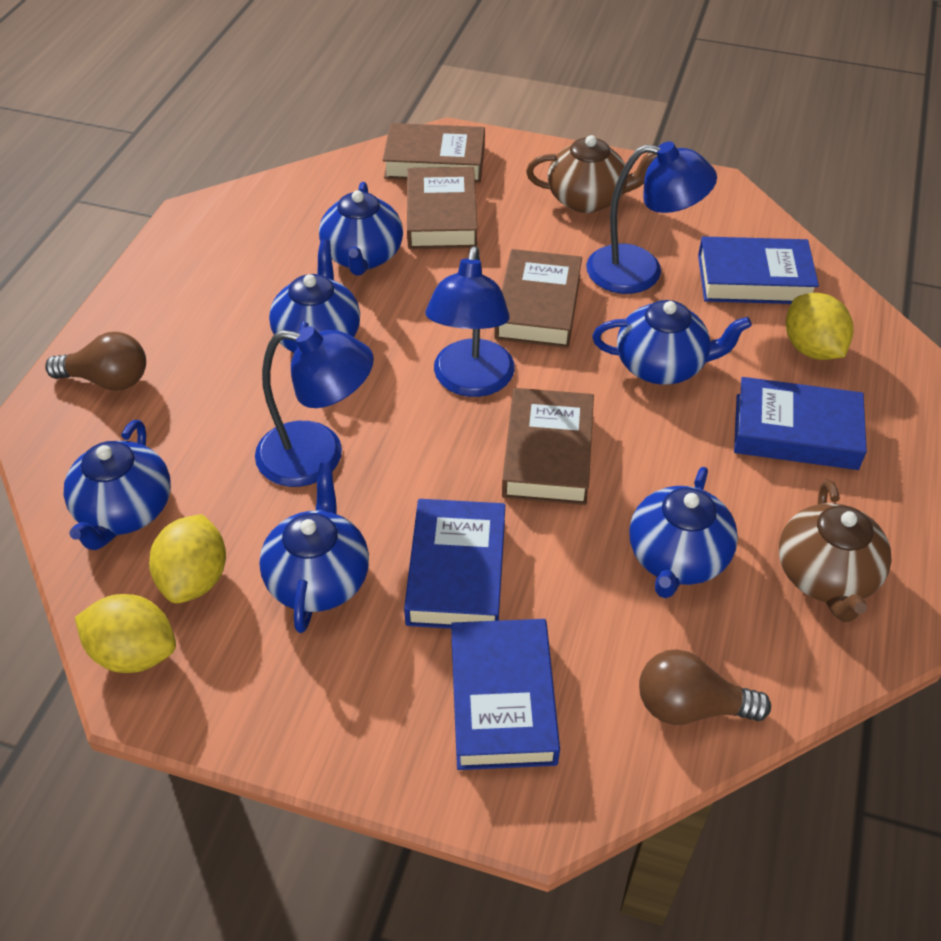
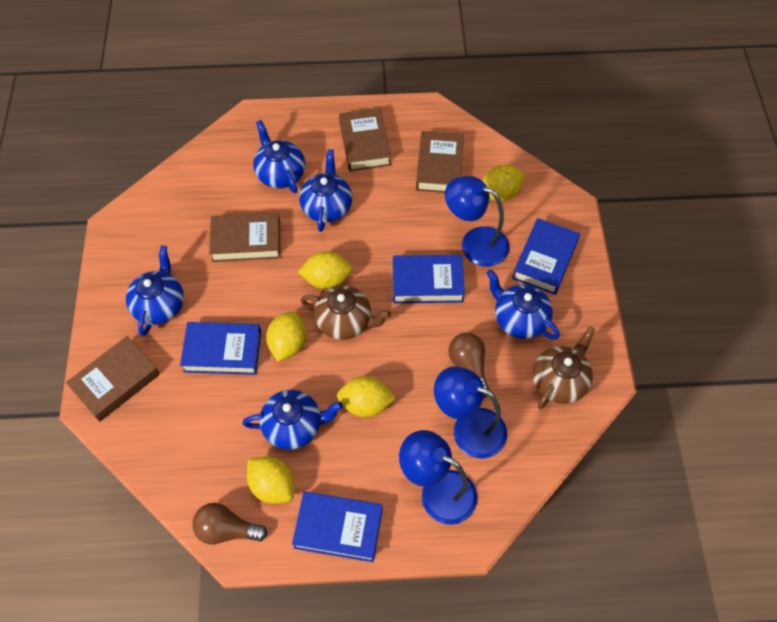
blue teapot: [64,420,171,550] [259,463,369,633] [269,239,360,353] [319,182,403,275] [592,300,752,385] [629,467,738,598] = 6 -> [126,246,184,336] [243,390,343,450] [253,120,305,193] [299,149,352,232] [487,270,560,340] = 5
yellow lemon: [75,594,176,673] [149,514,226,603] [786,293,853,360] = 3 -> [247,456,294,504] [266,311,306,362] [298,251,353,289] [337,376,396,417] [483,165,524,202] = 5

